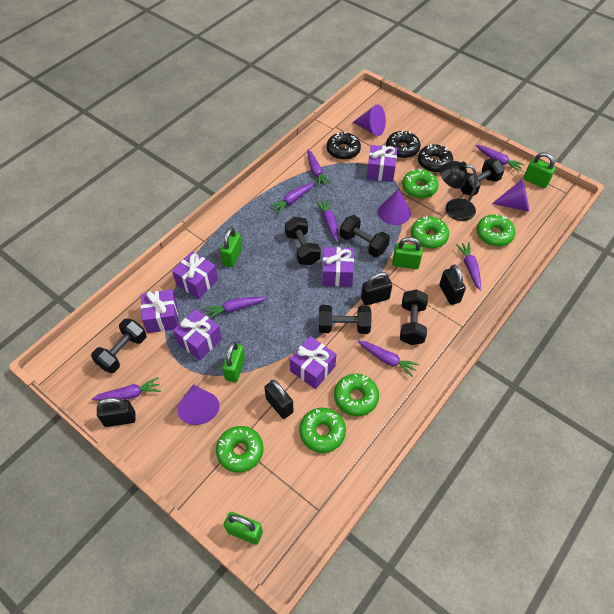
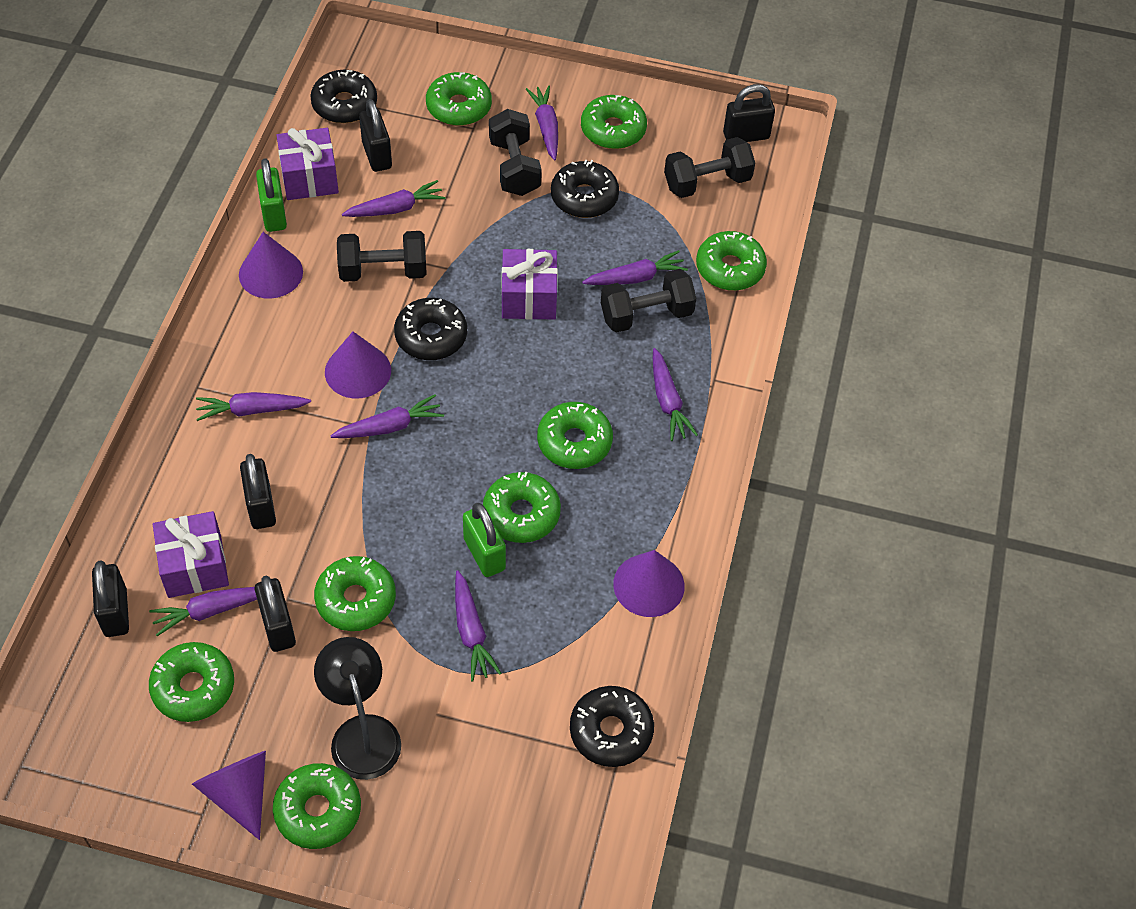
black donut: [327,132,361,160] [386,131,420,158] [418,144,453,172] = 3 -> [310,70,377,123] [394,298,467,360] [551,159,619,218] [570,686,654,767] = 4
black dumbbell: [91,318,146,373] [285,217,321,265] [319,305,371,334] [340,215,390,257] [400,289,428,345] [460,158,504,196] = 6 -> [337,231,427,282] [489,109,542,196] [601,269,696,333] [664,137,755,198] = 4
black padlock: [97,397,136,427] [264,380,293,419] [361,272,392,305] [439,264,466,305] = 4 -> [92,560,129,637] [240,454,276,529] [255,576,296,652] [359,99,392,172] [723,84,775,142] = 5
green donut: [216,426,263,473] [299,408,346,453] [334,374,379,416] [402,168,438,199] [411,216,449,249] [476,214,516,246] = 6 -> [149,642,234,722] [273,763,361,849] [314,556,396,631] [426,72,492,126] [483,472,561,543] [537,402,613,469] [581,95,647,149] [696,231,767,291] = 8
green padlock: [220,227,242,267] [222,341,245,383] [224,512,263,545] [392,237,423,269] [524,152,556,188] = 5 -> [256,158,287,232] [463,503,506,577] = 2
purple gift: [141,290,179,333] [172,251,218,299] [173,309,222,360] [290,336,336,389] [322,247,354,287] [367,145,397,182] = 6 -> [153,511,229,598] [276,128,339,200] [502,249,558,320] = 3

